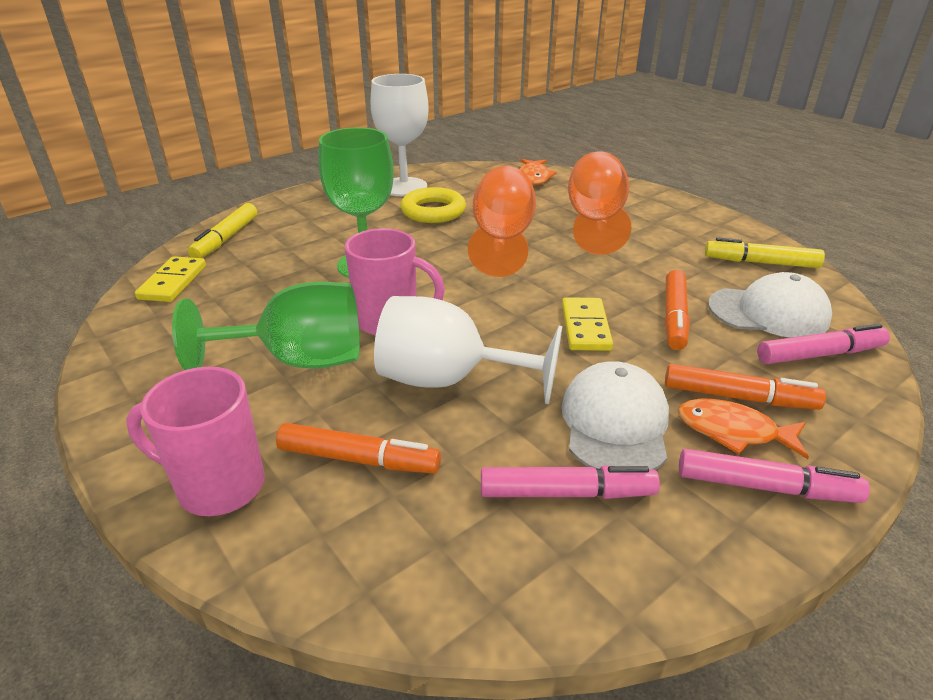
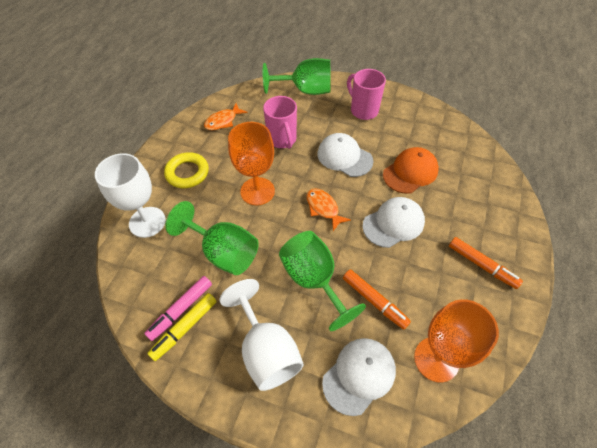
green goblet: [172,282,360,370] [319,127,394,278] = 2 -> [165,201,259,275] [263,58,330,95] [279,231,366,331] = 3
orange cap: none = 0 -> [383,147,439,194] = 1
orange marker: [276,423,441,474] [665,270,690,350] [665,364,826,410] = 3 -> [343,270,411,330] [449,237,523,289] = 2
pink marker: [481,465,660,499] [679,449,870,503] [757,324,890,364] = 3 -> [144,276,212,341] = 1
white cap: [561,361,669,470] [708,272,832,338] = 2 -> [317,133,374,177] [322,338,396,416] [362,197,425,248] = 3
yellow domino: [135,256,206,302] [562,297,613,351] = 2 -> none = 0
yellow marker: [188,203,257,258] [705,237,825,268] = 2 -> [147,293,217,361] = 1

